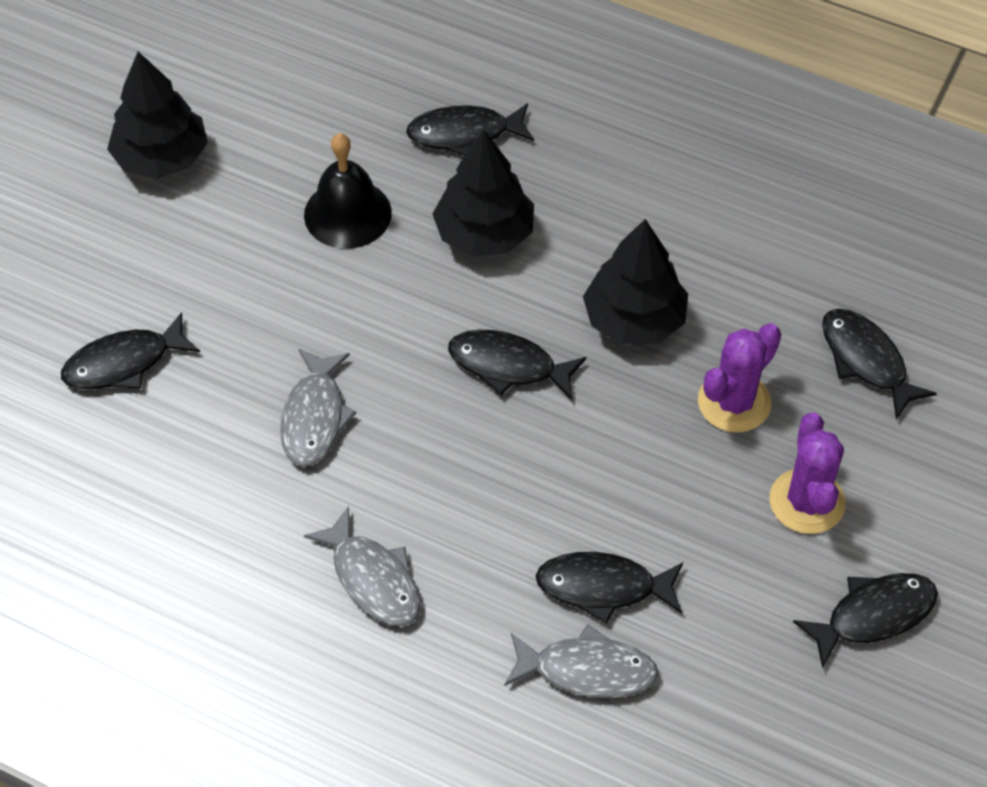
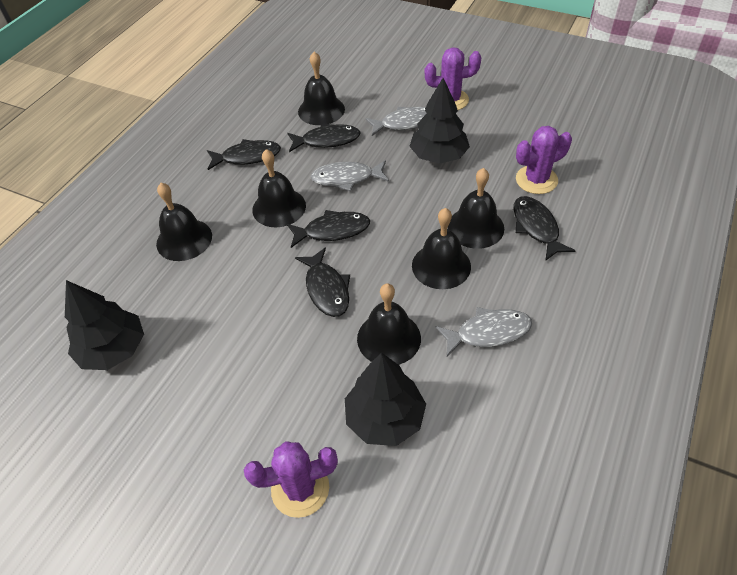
black bell: [304,133,392,249] = 1 -> [156,183,212,261] [252,149,306,228] [298,52,345,125] [357,283,421,365] [412,208,471,289] [448,168,504,249] = 6
black fish: [61,312,200,389] [406,103,534,155] [448,330,586,400] [536,552,683,624] [793,573,938,668] [822,309,937,419] = 6 -> [207,139,281,170] [287,123,361,152] [287,210,370,248] [295,247,350,317] [513,196,576,261] = 5
purple cactus: [698,323,781,433] [770,413,846,534] = 2 -> [244,441,338,518] [425,47,481,110] [516,126,572,194] = 3

